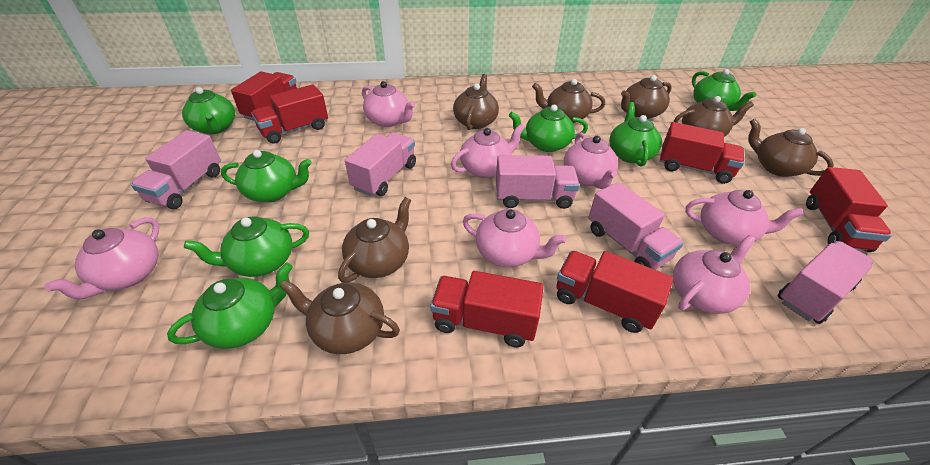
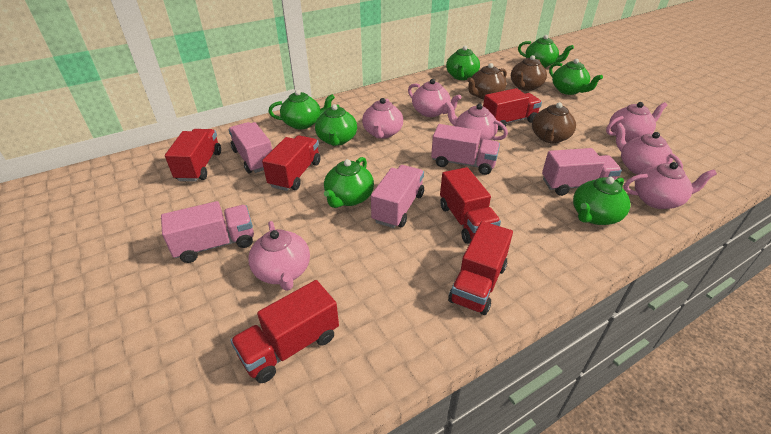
brown teapot: [279,280,400,354] [338,197,411,283] [453,74,499,130] [532,79,605,123] [621,75,672,119] [674,96,754,137] [748,119,834,177] = 7 -> [467,63,507,99] [511,55,547,91] [532,102,576,143] = 3

